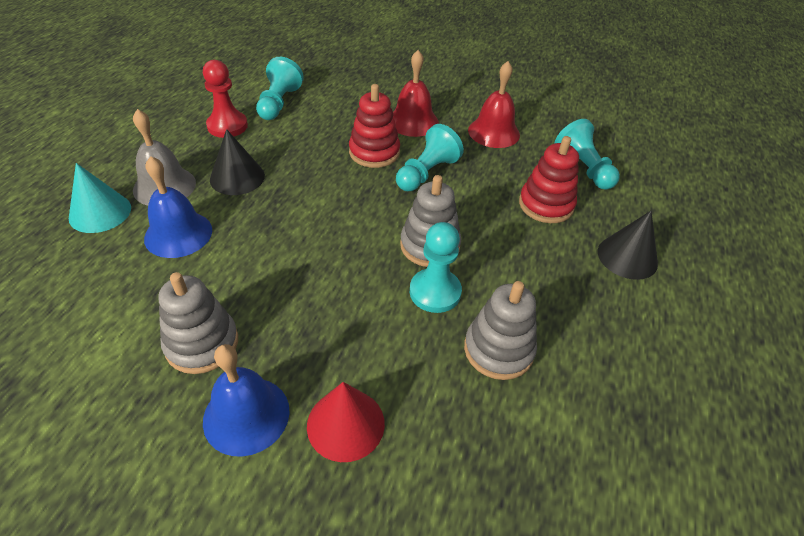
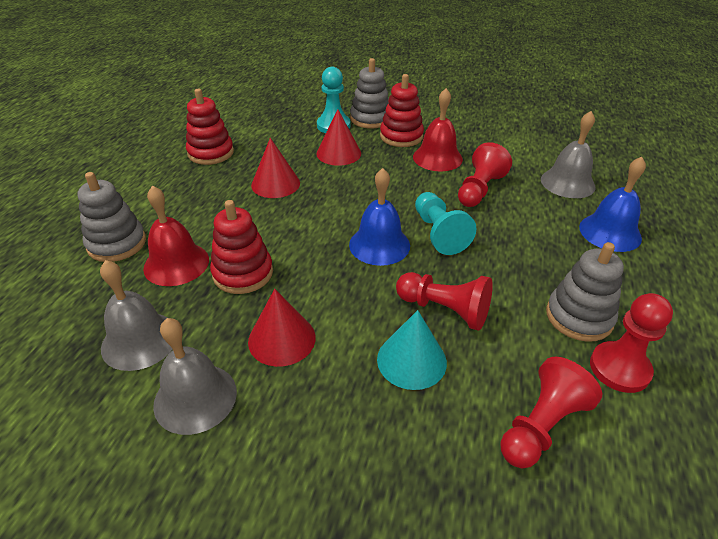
black cone: [210,129,265,195] [598,211,658,280] = 2 -> none = 0
grey bell: [133,109,196,206] = 1 -> [100,260,172,371] [153,318,237,435] [541,111,596,198] = 3
red cone: [307,382,385,462] = 1 -> [248,289,316,367] [251,138,300,198] [316,109,361,166] = 3
red pawn: [203,60,248,138] = 1 -> [396,272,493,331] [458,142,512,207] [500,357,602,468] [590,293,673,393] = 4
red stacking toy: [349,84,400,168] [519,136,579,223] = 2 -> [186,89,234,165] [210,200,273,294] [380,74,424,147] = 3
turquoise pawn: [256,57,304,120] [396,124,464,191] [410,222,462,313] [554,119,620,190] = 4 -> [317,67,351,133] [415,192,477,255] = 2

